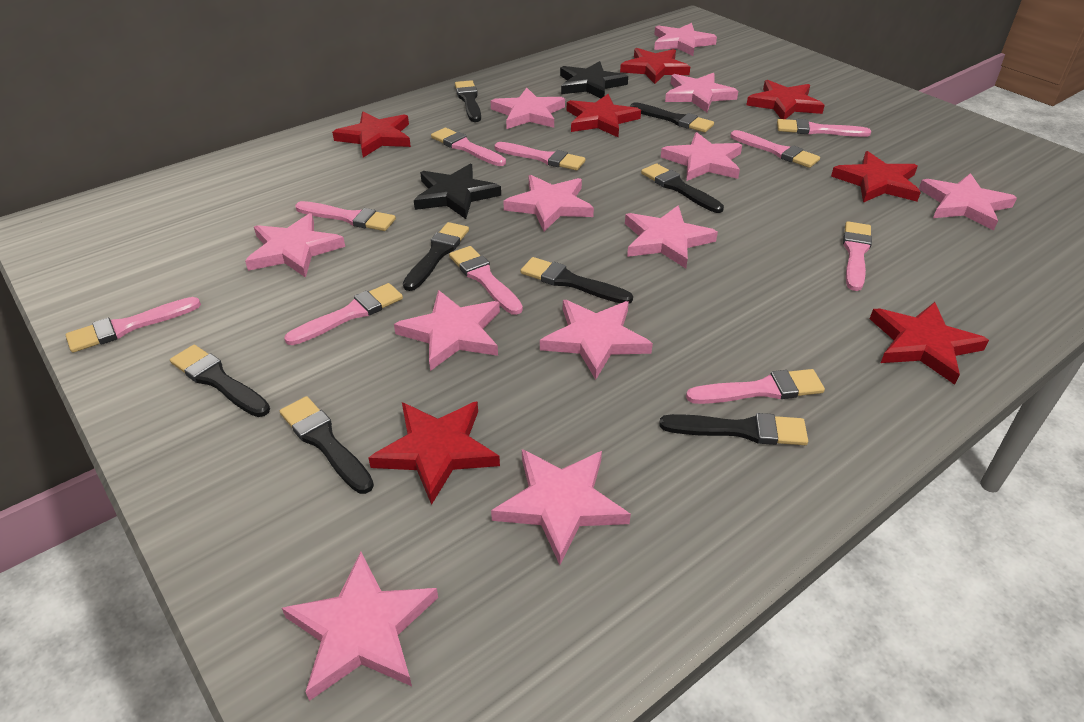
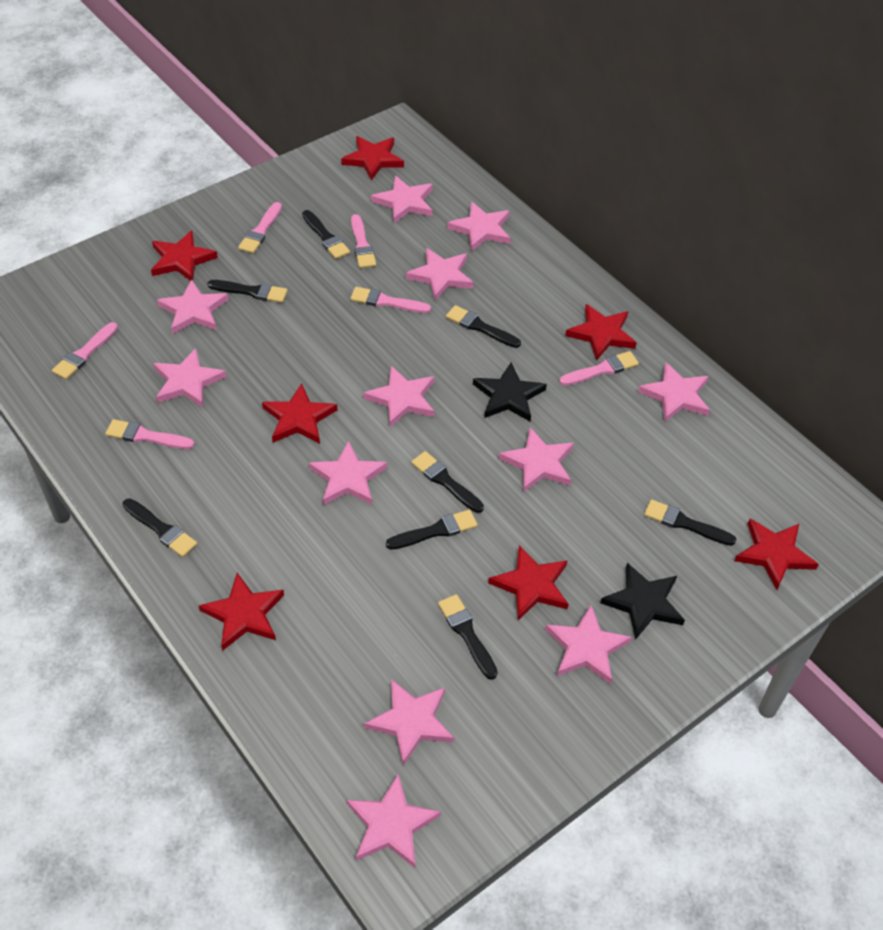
pink brush: [66,297,201,353] [284,283,403,345] [295,201,396,231] [431,128,506,166] [449,246,523,315] [494,142,586,170] [686,369,825,404] [730,130,820,168] [777,119,871,137] [843,221,872,291] = 10 -> [52,322,118,379] [105,419,194,449] [238,202,282,253] [350,287,431,313] [351,214,376,268] [559,351,639,386] = 6

